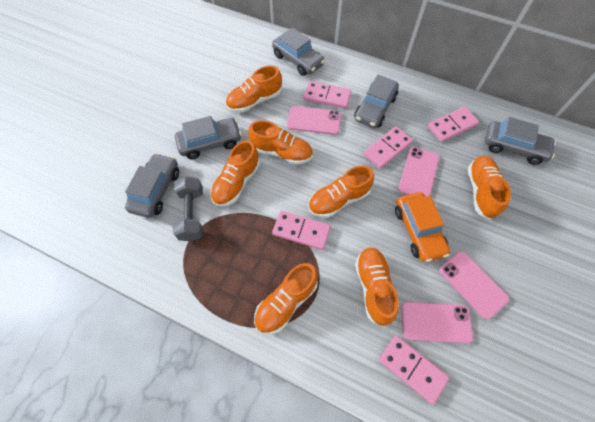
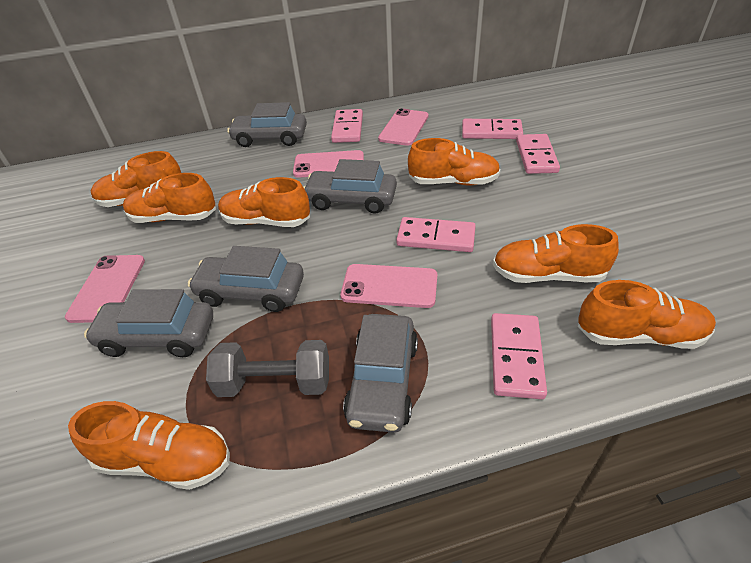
orange car: [395,192,450,262] = 1 -> none = 0

